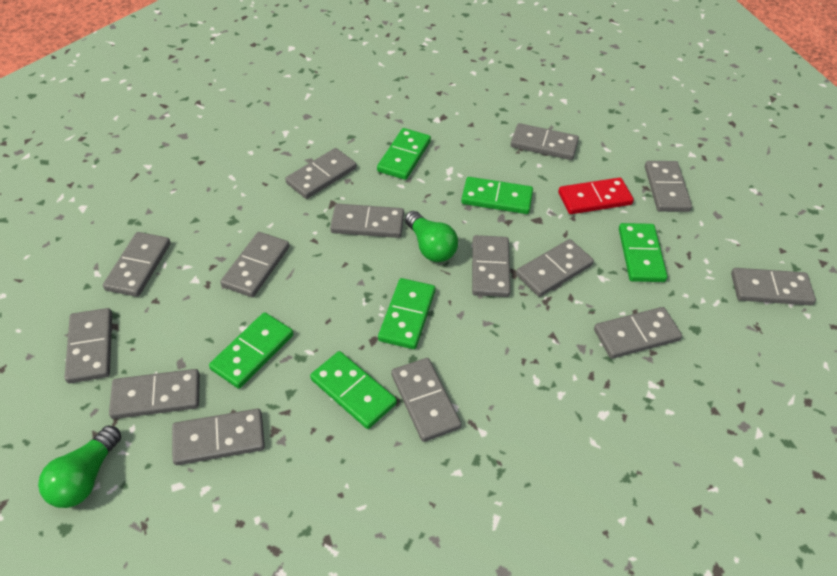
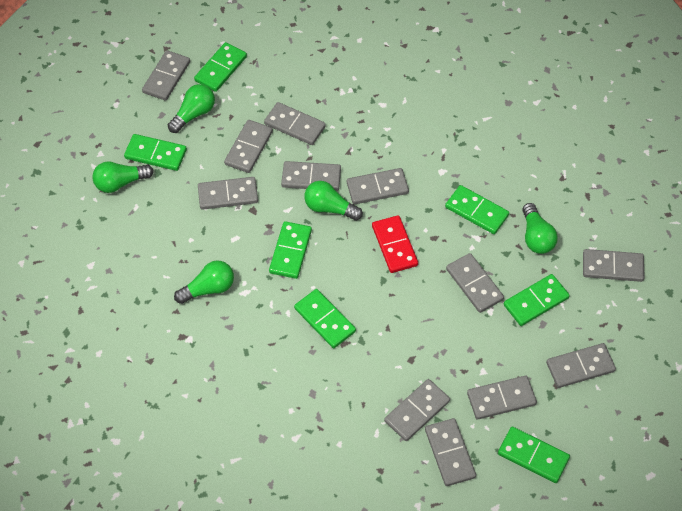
green domino: [209,312,293,389] [310,351,397,429] [377,128,431,180] [378,278,435,349] [461,177,533,214] [619,223,667,282] = 6 -> [124,134,187,171] [194,42,247,92] [269,221,312,279] [294,289,356,348] [445,185,509,234] [498,427,570,483] [504,274,570,326] = 7
green light bulb: [38,426,121,508] [405,211,458,262] = 2 -> [92,161,154,193] [168,84,215,133] [174,260,234,304] [304,181,363,221] [522,203,558,254] = 5
grey domino: [65,308,112,383] [103,232,171,297] [109,369,200,419] [172,409,265,465] [220,232,289,297] [285,148,357,199] [330,204,404,238] [391,358,461,442] [472,235,511,297] [511,123,579,160] [516,239,594,297] [594,307,682,359] [645,161,692,212] [731,268,816,305] = 14 -> [142,50,190,101] [198,177,258,210] [224,120,273,173] [264,102,326,145] [281,161,341,191] [347,168,409,204] [384,379,450,441] [425,418,476,486] [446,253,504,313] [467,376,537,420] [546,343,616,388] [583,249,645,282] = 12

